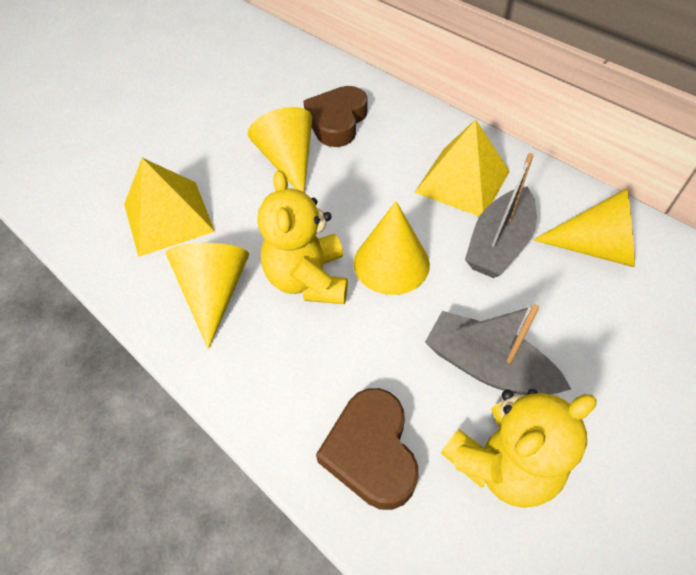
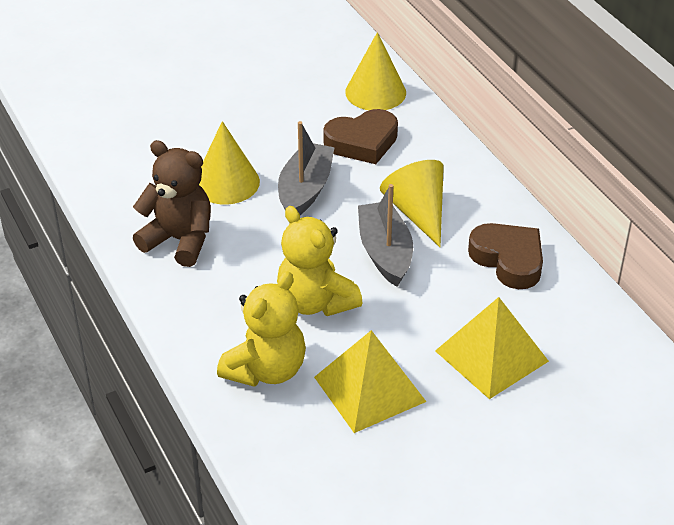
brown teddy bear: none = 0 -> [133,140,211,267] = 1
yellow cone: [166,243,249,349] [248,107,312,192] [354,201,430,295] [533,188,635,268] = 4 -> [199,121,260,205] [345,32,406,110] [380,160,444,247] = 3

